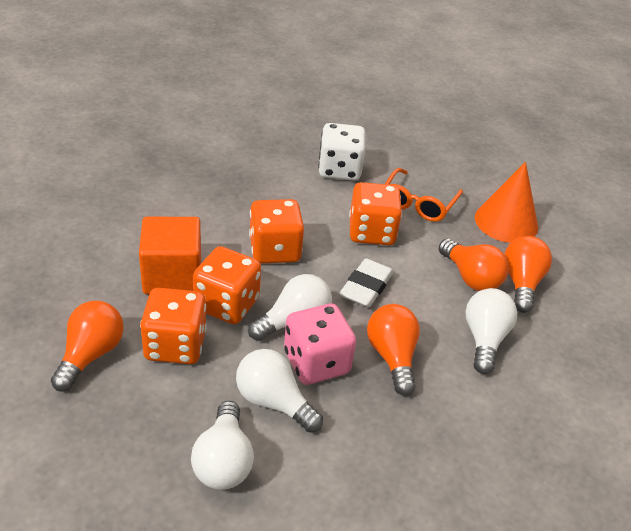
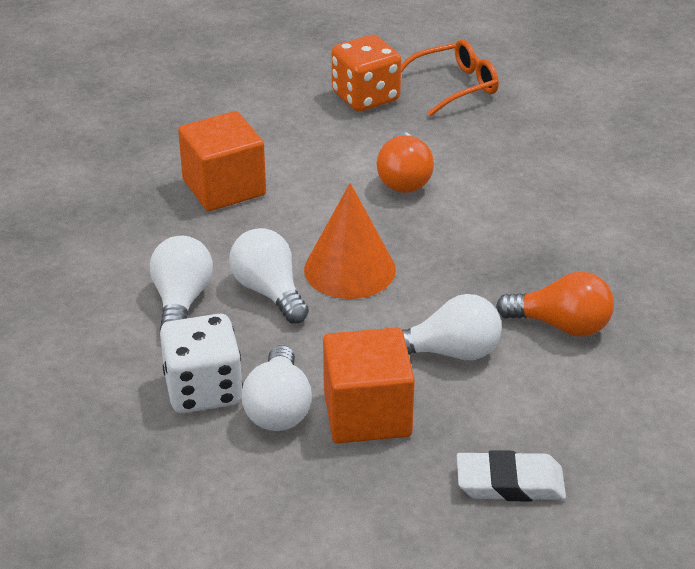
orange cube: [139,217,201,294] = 1 -> [178,111,266,211] [323,327,415,443] = 2
orange dice: [140,288,207,364] [193,246,261,324] [249,199,304,264] [349,182,402,245] = 4 -> [331,35,401,111] = 1
orange light bulb: [51,301,124,392] [367,304,420,396] [439,239,509,291] [504,236,552,313] = 4 -> [376,132,434,193] [496,272,614,337] = 2
pink dice: [284,304,356,385] = 1 -> none = 0

